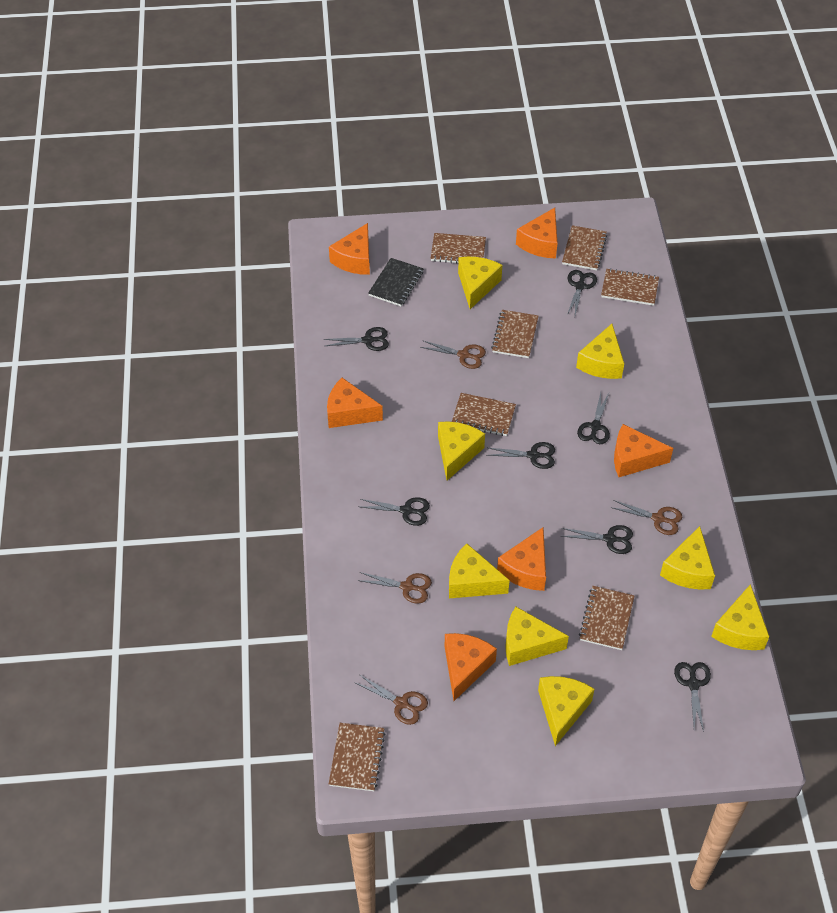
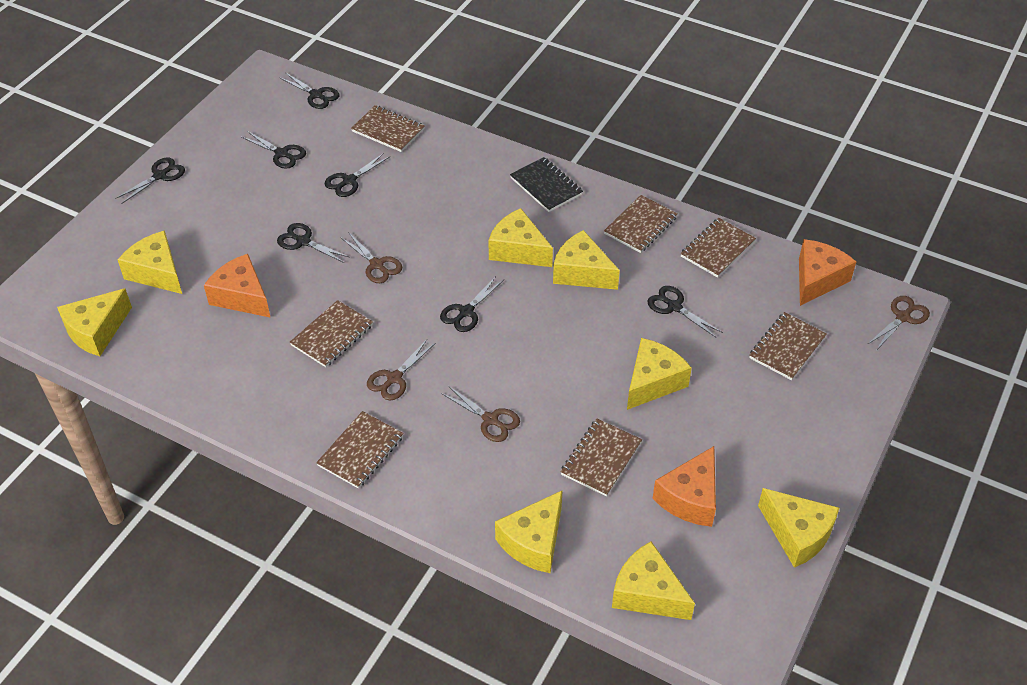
orange cheese: [327,378,383,428] [329,223,370,275] [445,633,497,701] [497,527,546,591] [516,208,557,259] [614,424,673,477] = 6 -> [204,254,271,318] [653,446,716,527] [799,239,856,306] = 3

